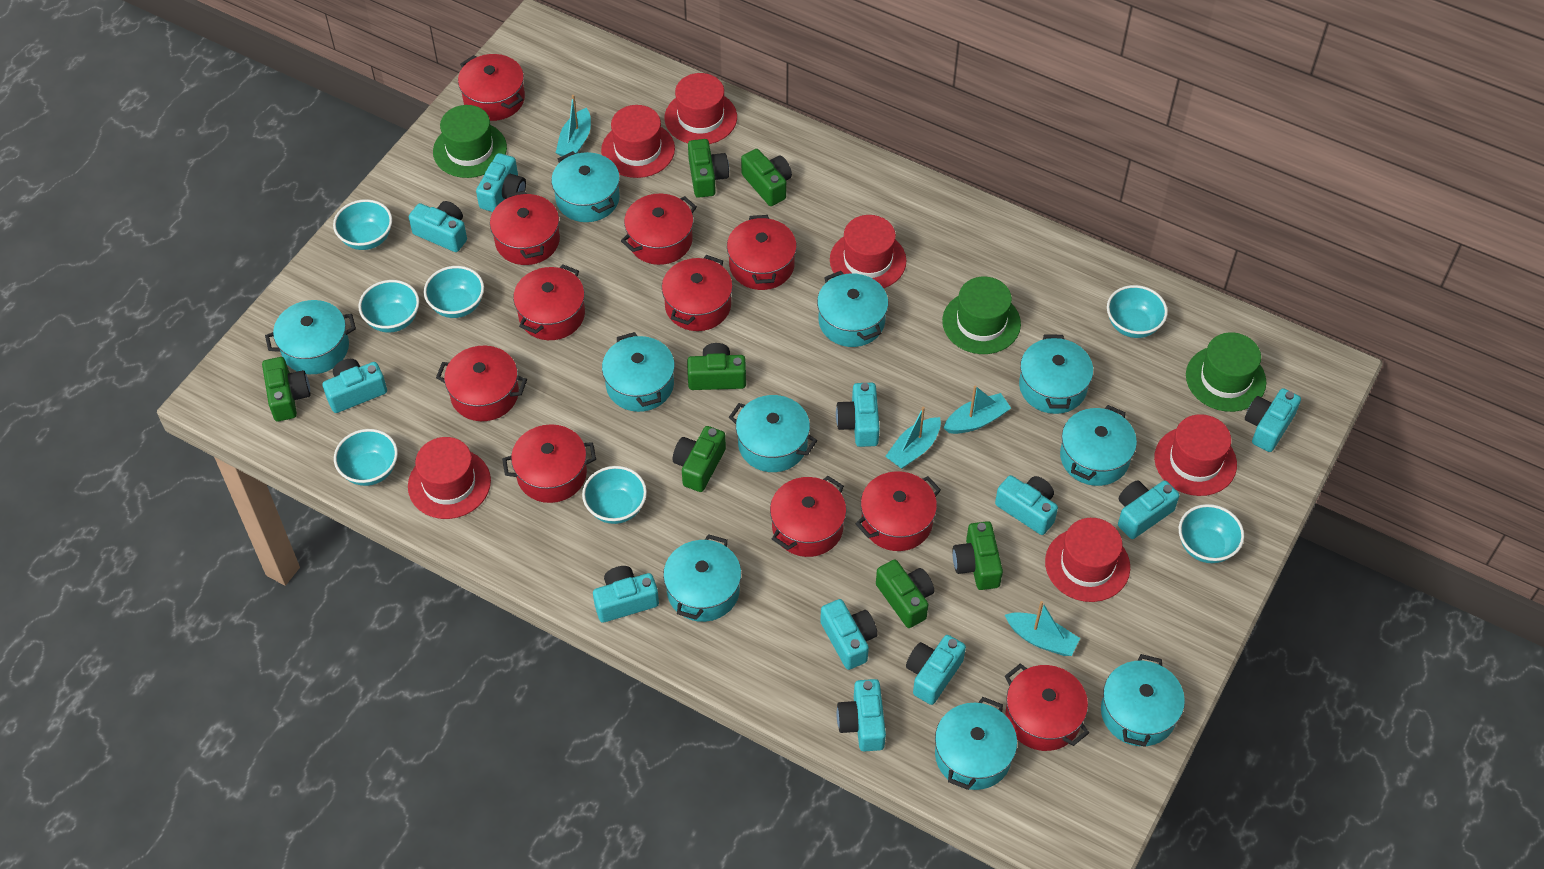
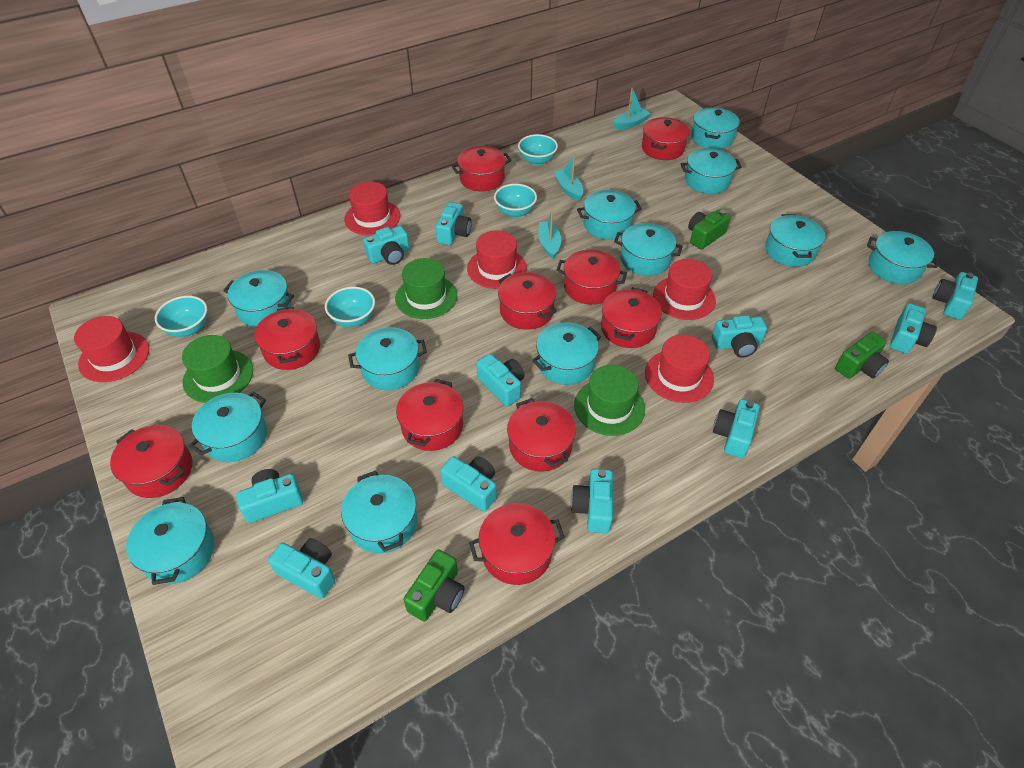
green camera: [262,357,311,421] [673,426,726,492] [687,343,746,390] [688,139,729,198] [741,149,792,206] [876,559,934,628] [952,521,1003,590] = 7 -> [404,549,465,622] [688,209,731,249] [835,332,889,379] = 3
red hat: [408,437,491,519] [601,105,675,178] [664,73,737,144] [830,215,906,288] [1045,518,1130,602] [1154,414,1237,496] = 6 -> [74,316,149,382] [344,182,401,235] [467,230,527,289] [645,335,714,403] [653,259,716,320] = 5
red pot: [436,346,527,421] [458,54,525,121] [490,191,560,265] [502,424,596,503] [513,264,585,340] [621,194,697,265] [662,255,733,331] [727,215,797,290] [770,476,846,557] [856,471,941,551] [1005,663,1089,751] = 11 -> [110,425,192,498] [254,307,320,370] [396,379,464,451] [452,146,511,191] [469,503,565,585] [498,272,557,330] [507,398,576,472] [556,249,627,305] [601,287,662,348] [642,117,690,160] = 10
turquoise boat: [556,95,591,157] [885,406,941,469] [944,385,1011,434] [1005,601,1080,656] = 4 -> [539,209,561,259] [554,154,583,201] [613,88,651,130] = 3
turquoise bowl: [333,199,392,250] [334,429,398,486] [358,280,419,333] [424,266,484,318] [582,466,647,524] [1107,285,1168,338] [1179,504,1244,563] = 7 -> [155,296,207,337] [325,287,375,327] [494,184,537,218] [518,134,558,166] = 4
turquoise pot: [265,300,356,374] [551,151,620,222] [602,332,675,412] [663,534,741,622] [729,395,817,472] [817,271,888,347] [935,697,1017,790] [1019,334,1093,414] [1060,405,1137,486] [1101,654,1185,747] = 10 -> [126,497,215,585] [189,392,267,462] [223,270,294,327] [341,471,417,553] [348,327,427,390] [532,322,601,385] [577,190,642,240] [614,223,683,276] [680,148,742,194] [691,107,740,149] [765,214,825,267] [867,231,940,284] = 12

